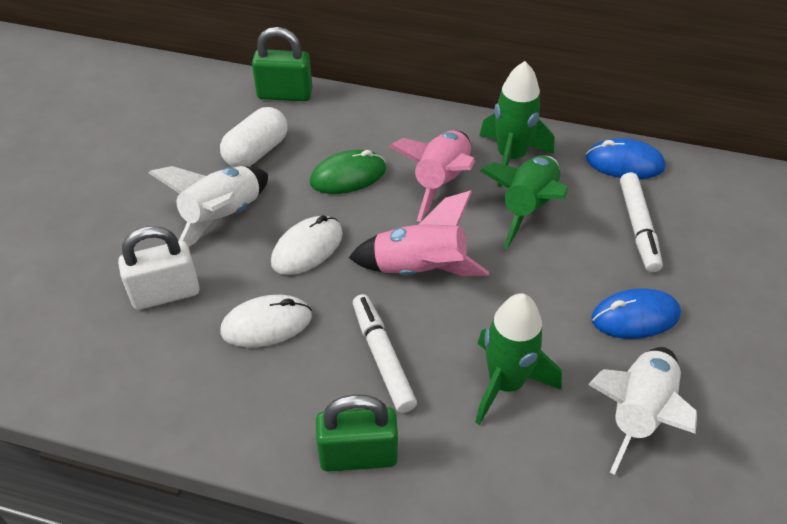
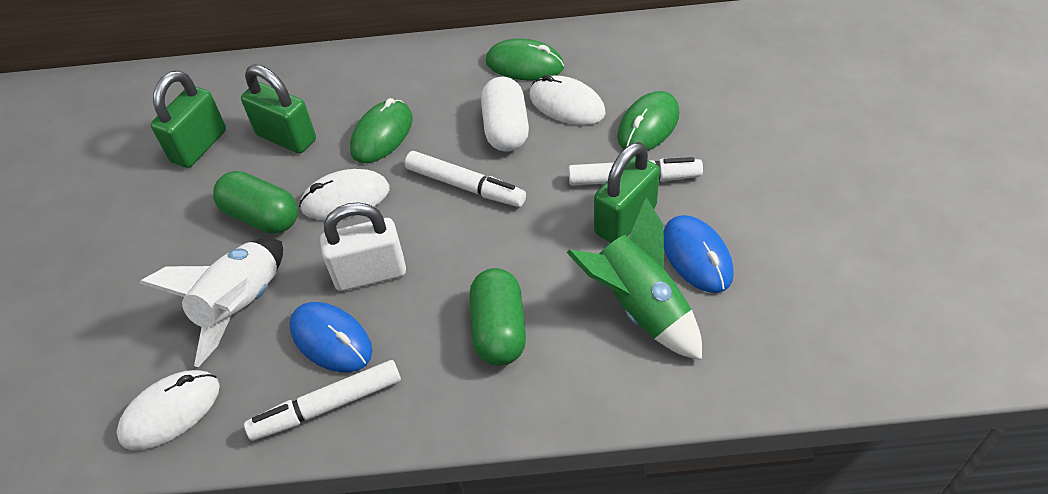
green capsule: none = 0 -> [213,171,298,234] [469,268,526,366] = 2
green mouse: [310,150,386,194] = 1 -> [350,98,413,163] [486,38,564,81] [617,91,679,151] = 3
green padlock: [252,27,312,101] [316,394,398,472] = 2 -> [151,71,226,168] [241,65,316,154] [594,142,660,243] = 3
green rocket: [475,293,562,425] [479,61,554,187] [480,155,568,249] = 3 -> [566,198,702,360] = 1
pink rocket: [349,190,489,276] [389,131,475,222] = 2 -> none = 0
white marker: [353,294,417,413] [620,172,663,272] = 2 -> [244,360,401,441] [405,151,526,207] [569,157,703,186] = 3
white mouse: [220,295,312,348] [271,215,343,275] = 2 -> [117,370,220,450] [299,169,389,220] [530,75,606,125] = 3
white rocket: [149,166,268,247] [588,347,697,475] = 2 -> [139,238,283,367] = 1

